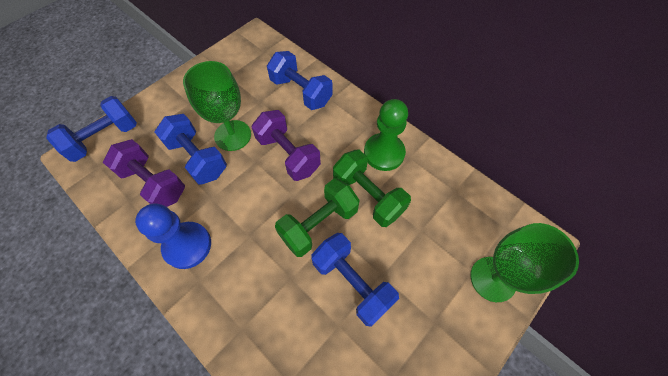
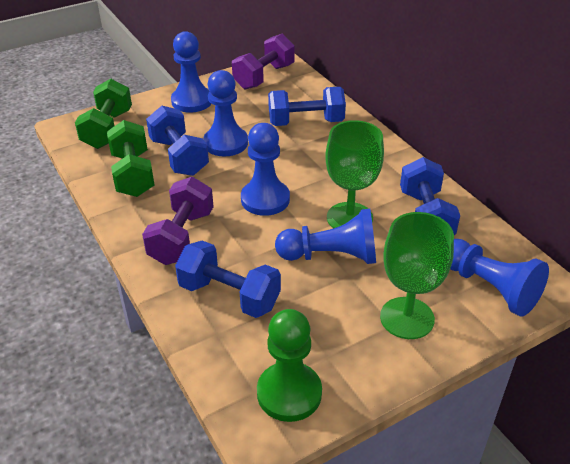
blue pawn: [135,203,211,269] = 1 -> [171,31,211,113] [203,70,248,156] [241,123,290,216] [275,209,376,264] [450,239,549,317] = 5

